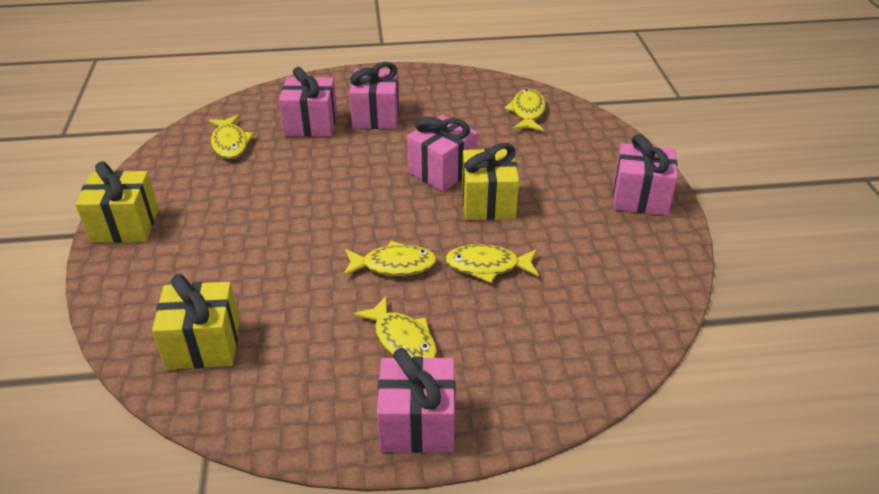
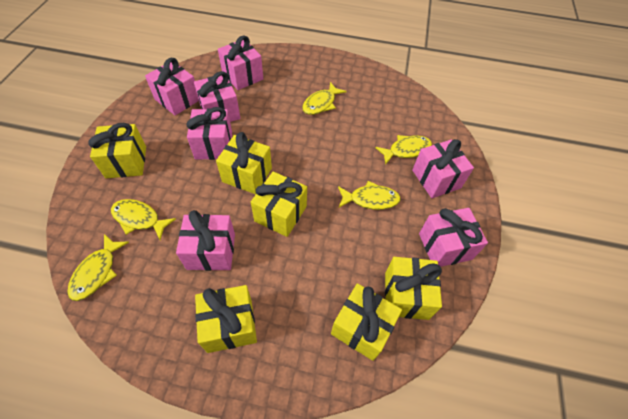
pink gift: [279,67,337,137] [350,62,399,129] [377,348,456,453] [407,115,478,191] [613,134,678,215] = 5 -> [145,58,199,116] [176,210,235,271] [186,107,232,160] [194,71,241,122] [218,35,263,90] [412,139,474,198] [419,208,488,267] = 7
yellow gift: [75,161,159,243] [152,274,240,370] [462,143,519,220] = 3 -> [88,123,146,178] [195,285,257,353] [216,132,272,194] [251,171,307,237] [331,283,402,361] [385,257,442,320] = 6

